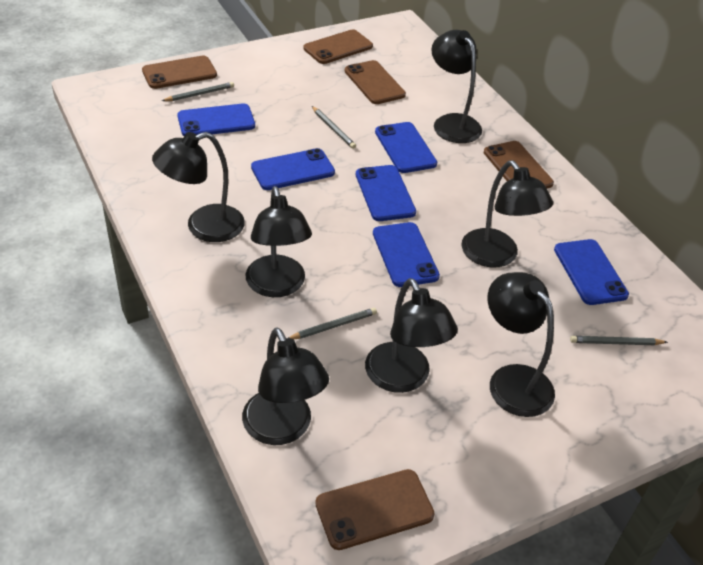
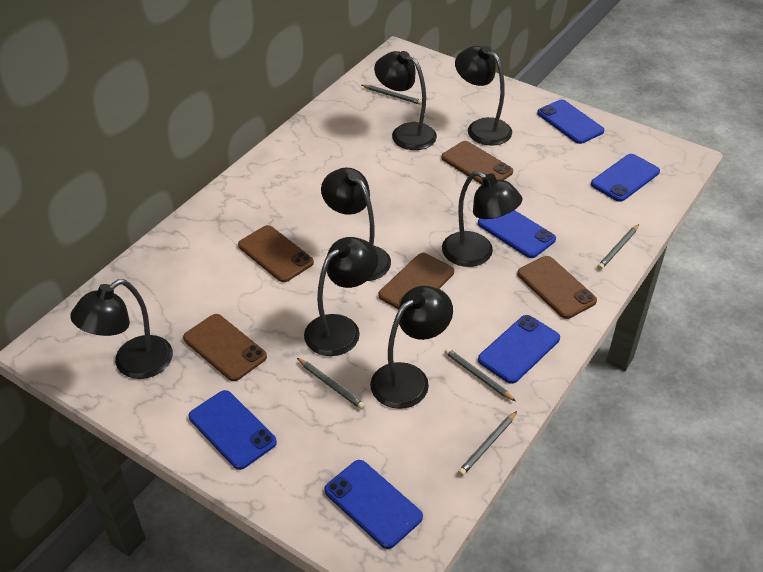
grey pencil: [162,82,234,101] [288,308,377,339] [312,106,356,149] [570,336,668,345] = 4 -> [297,358,365,409] [362,85,422,105] [444,348,516,401] [458,411,517,476] [598,224,639,270] = 5

